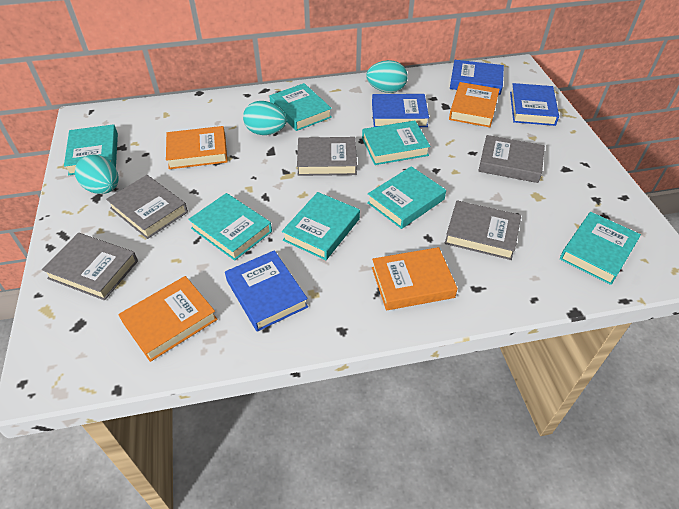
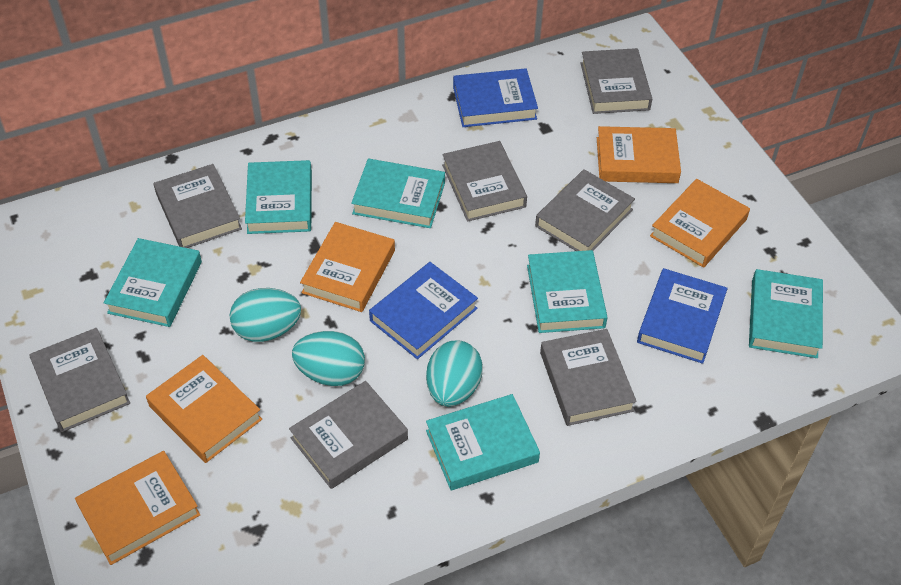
blue book: [225,250,308,332] [372,94,429,127] [450,60,504,95] [510,83,559,126] = 4 -> [369,262,478,359] [453,68,538,127] [637,268,728,364] = 3
grey book: [42,233,138,300] [106,175,188,239] [297,137,357,176] [445,200,521,260] [478,135,545,183] = 5 -> [29,328,130,432] [154,164,242,248] [289,381,408,489] [442,141,527,222] [535,169,635,251] [540,329,637,426] [581,48,652,114] = 7
orange book: [118,276,218,362] [166,126,228,169] [372,247,458,310] [449,82,500,127] = 4 -> [75,451,200,565] [146,355,262,463] [300,222,395,312] [597,126,681,183] [650,179,750,268] = 5
turquoise book: [64,124,118,175] [188,193,272,261] [269,83,332,131] [282,192,360,260] [362,120,430,165] [367,166,446,229] [560,212,641,285] = 7 -> [104,238,202,327] [245,160,312,234] [351,159,445,228] [426,394,540,490] [527,250,608,333] [749,269,823,358] = 6

